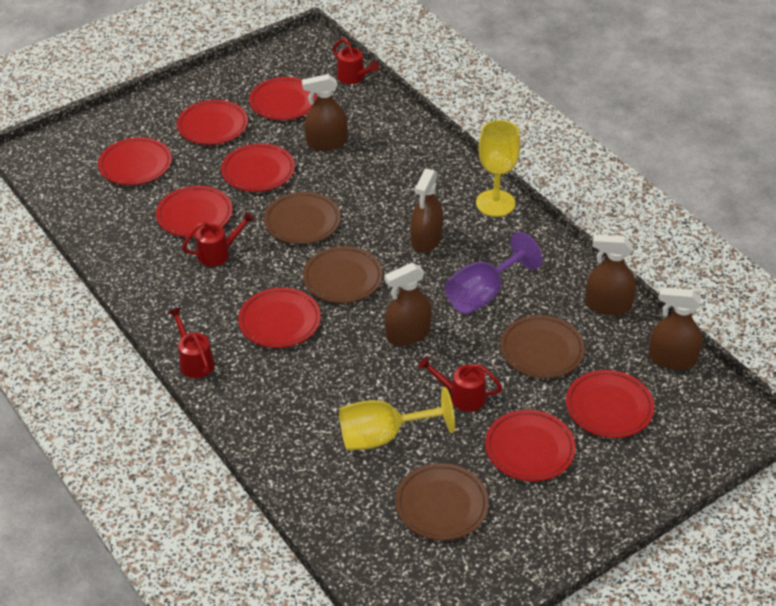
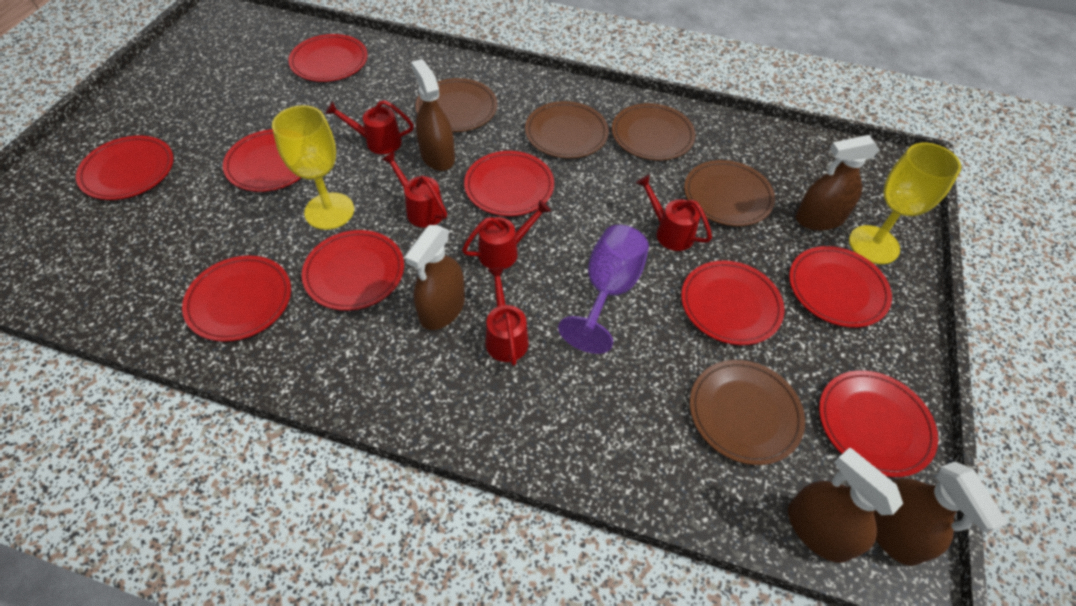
brown plate: [264,192,341,244] [303,246,383,303] [395,463,489,540] [500,315,585,378] = 4 -> [415,78,497,132] [525,101,609,158] [612,103,696,160] [684,160,775,226] [690,360,805,465] = 5
red plate: [98,137,172,185] [156,186,233,237] [177,100,248,145] [221,143,295,192] [238,287,321,348] [249,77,317,120] [485,410,576,481] [566,370,654,438] = 8 -> [76,136,174,200] [182,255,291,342] [223,129,301,192] [288,34,368,82] [302,230,404,311] [464,151,554,216] [681,261,785,345] [789,246,892,328] [819,370,938,477] = 9
red watering can: [168,307,214,378] [182,211,255,266] [333,38,380,84] [418,356,502,412] = 4 -> [325,100,414,154] [382,152,447,228] [462,200,551,269] [485,267,529,366] [636,175,712,251] = 5

